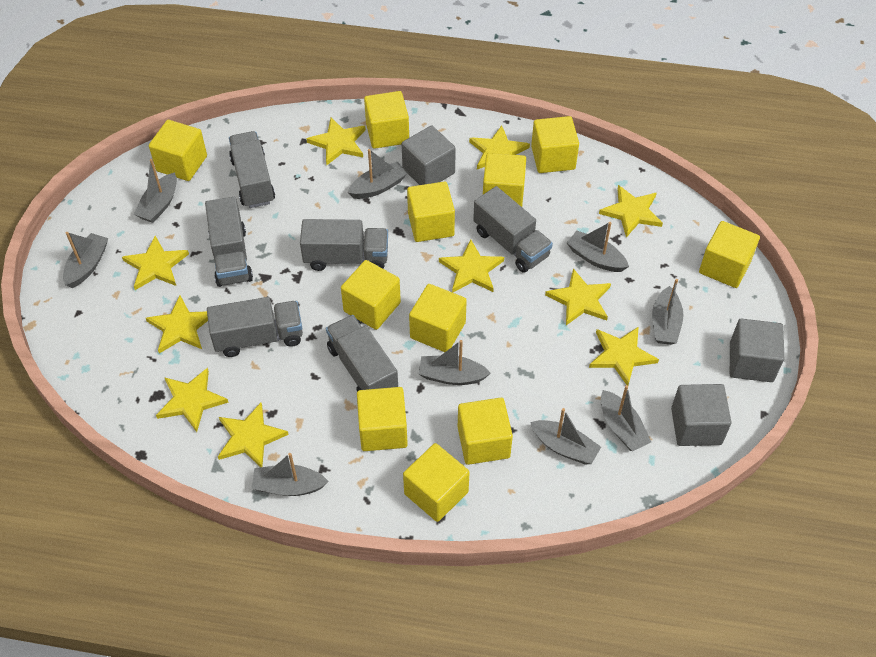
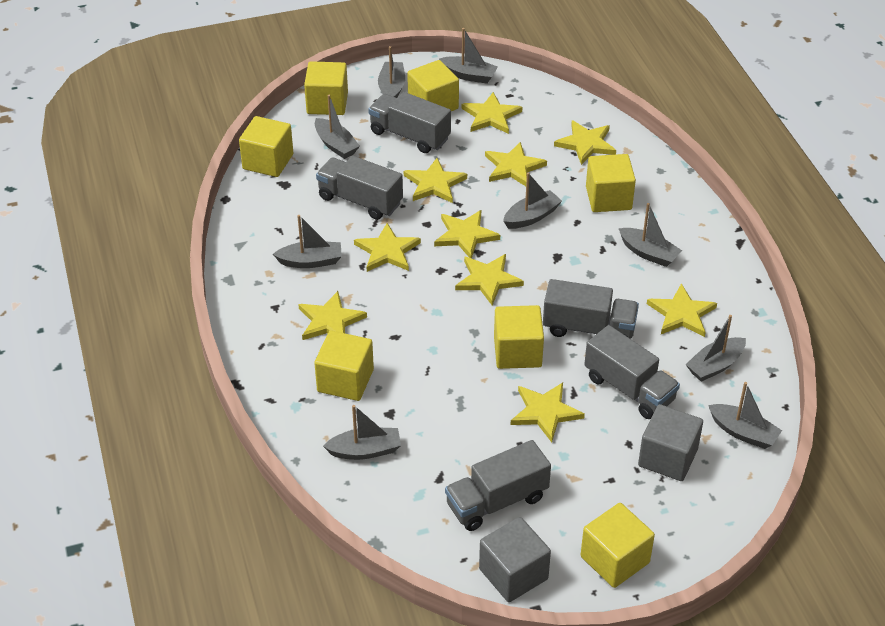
grey cube: [402,126,456,185] [671,384,732,446] [730,319,784,382] = 3 -> [479,517,551,602] [638,404,703,481] = 2
grey truck: [205,197,253,287] [207,297,303,357] [229,131,275,208] [300,219,388,271] [326,315,398,391] [473,186,553,273] = 6 -> [316,156,403,220] [368,92,451,153] [445,440,551,531] [543,279,639,339] [584,325,680,419] = 5
yellow cube: [149,120,207,181] [341,260,401,330] [357,387,408,451] [364,91,409,149] [403,443,470,522] [407,181,455,242] [409,284,467,352] [458,398,513,465] [483,153,526,207] [531,116,579,173] [699,221,760,288] = 11 -> [239,116,293,177] [304,61,348,115] [314,331,374,401] [407,60,459,111] [494,305,544,369] [581,503,655,588] [586,154,636,212] = 7

